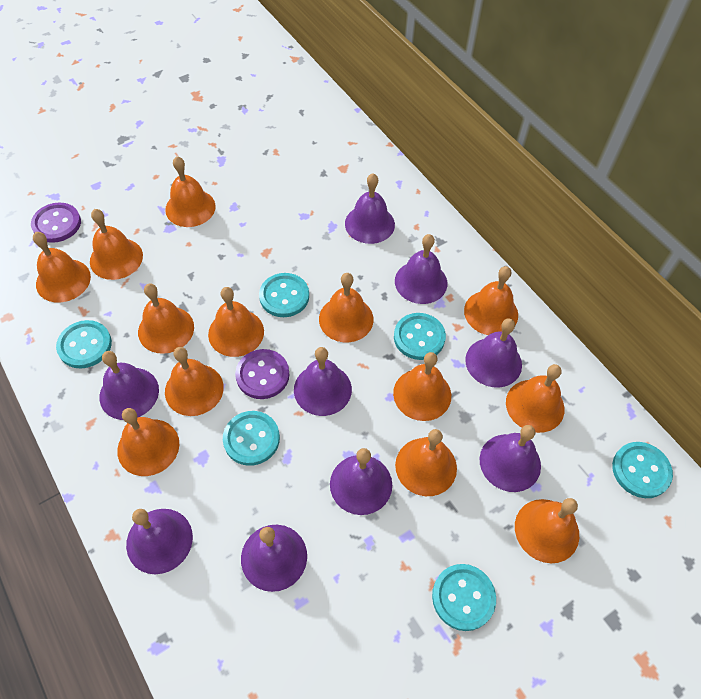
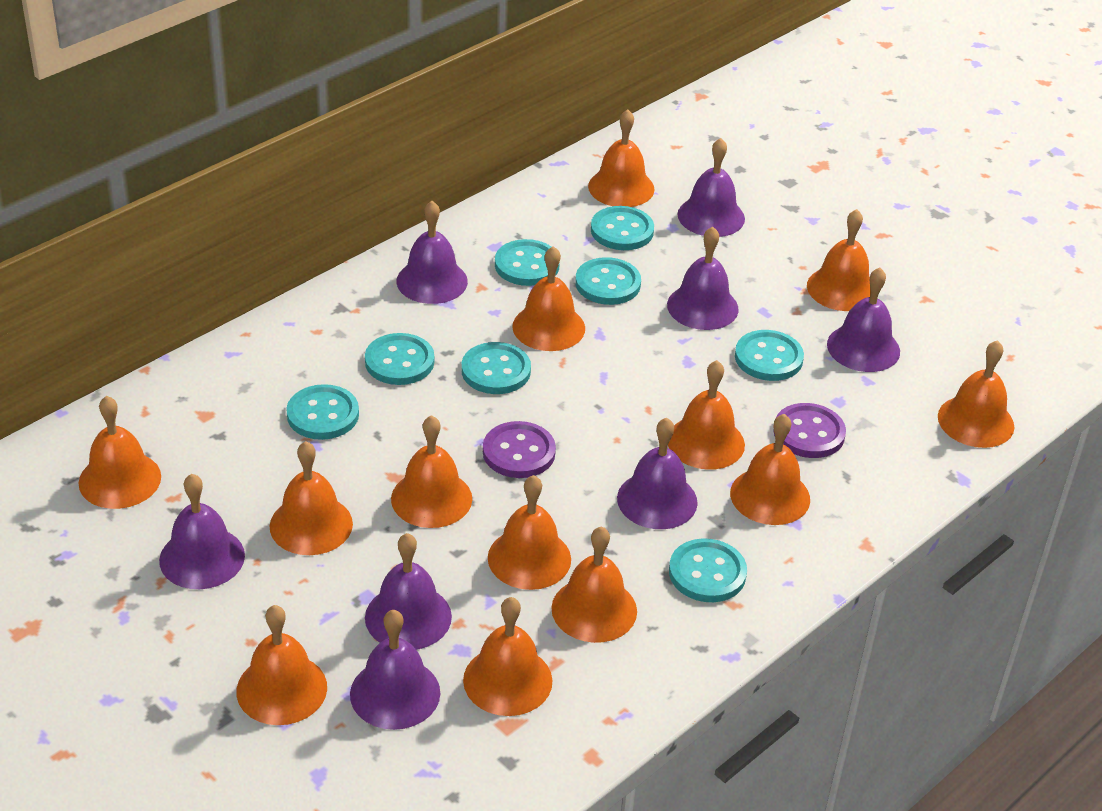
purple bell: [99,351,159,420] [126,509,193,574] [241,525,307,592] [294,347,352,416] [330,448,392,515] [345,173,395,244] [395,234,447,304] [465,318,522,387] [480,425,541,492] = 9 -> [159,474,245,589] [350,610,440,730] [365,533,452,650] [396,201,468,304] [617,418,698,529] [667,227,739,330] [678,138,745,237] [827,268,900,372] = 8
turquoise button: [56,320,112,368] [223,411,280,466] [259,273,309,317] [394,313,446,360] [432,564,496,631] [612,442,673,498] = 6 -> [286,384,359,440] [365,333,434,385] [461,342,531,394] [495,239,560,286] [575,257,641,305] [591,206,654,250] [669,538,747,602] [735,330,804,381] = 8

